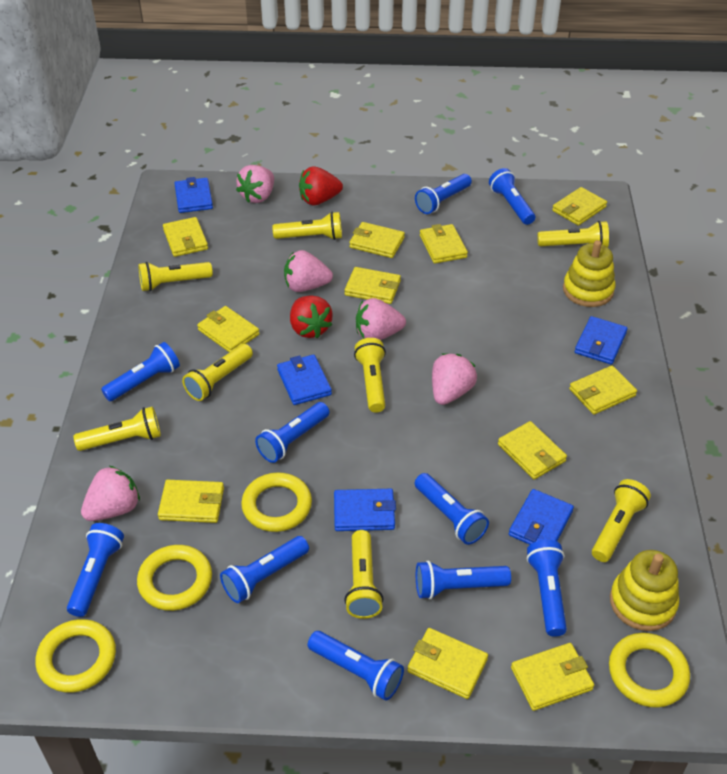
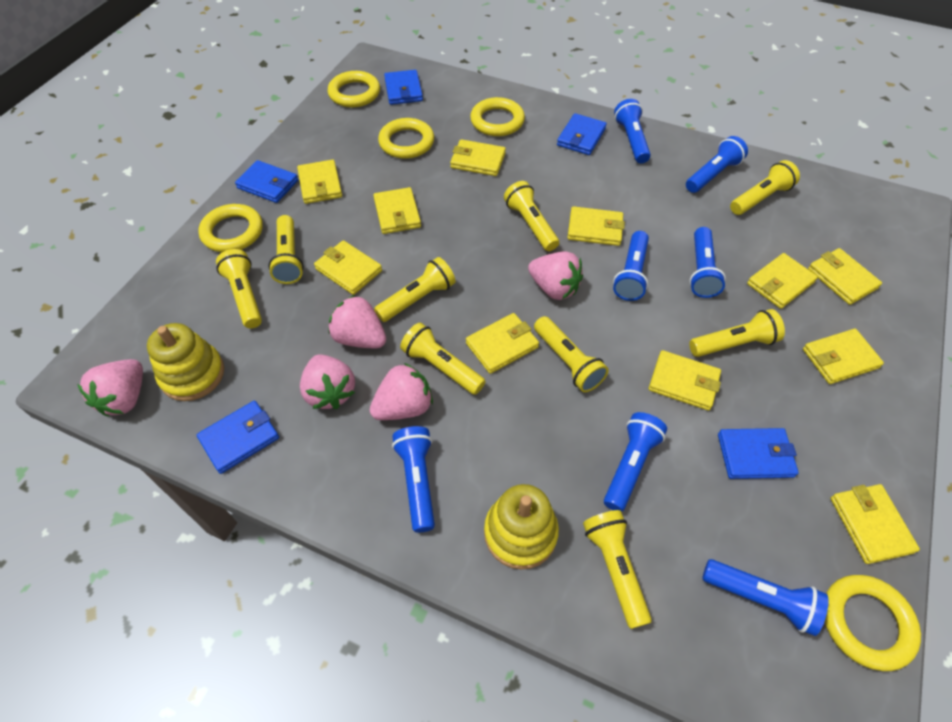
blue flashlight: [67,523,124,617] [101,342,180,402] [220,536,309,603] [255,402,329,463] [308,631,404,701] [415,174,472,214] [415,473,489,545] [416,560,511,599] [489,168,535,225] [527,540,567,637] = 10 -> [392,426,435,533] [604,412,667,512] [613,231,649,301] [614,99,651,163] [686,136,748,193] [689,227,726,298] [702,559,829,636] = 7
red strawberry: [290,296,332,339] [299,166,343,205] = 2 -> none = 0
yellow flashlight: [74,406,161,451] [138,262,213,291] [182,344,253,401] [272,212,342,240] [344,530,383,619] [354,338,386,413] [537,221,609,248] [592,479,651,562] = 8 -> [216,249,262,328] [268,215,304,284] [374,257,456,322] [400,323,485,395] [504,181,559,251] [534,316,609,392] [583,510,652,629] [689,309,785,357] [730,160,800,215] = 9
yellow ring: [35,619,116,693] [137,545,212,611] [241,472,312,532] [609,633,690,708] = 4 -> [198,204,263,252] [328,71,380,107] [378,118,434,159] [470,97,525,136] [825,575,921,671] = 5

